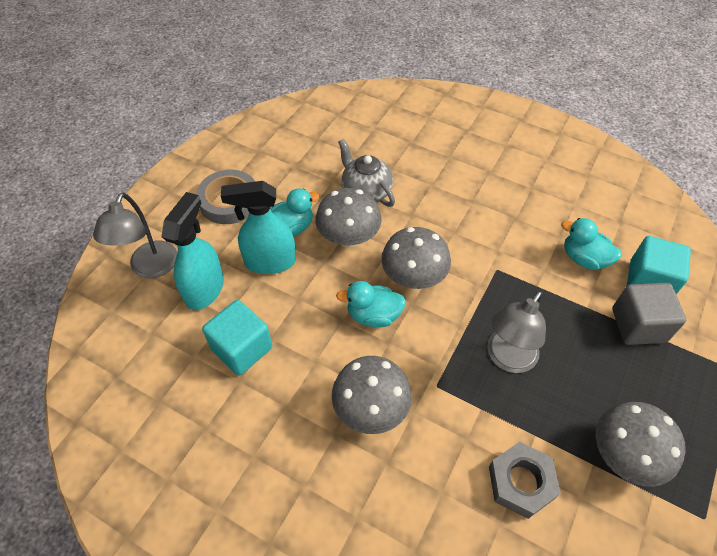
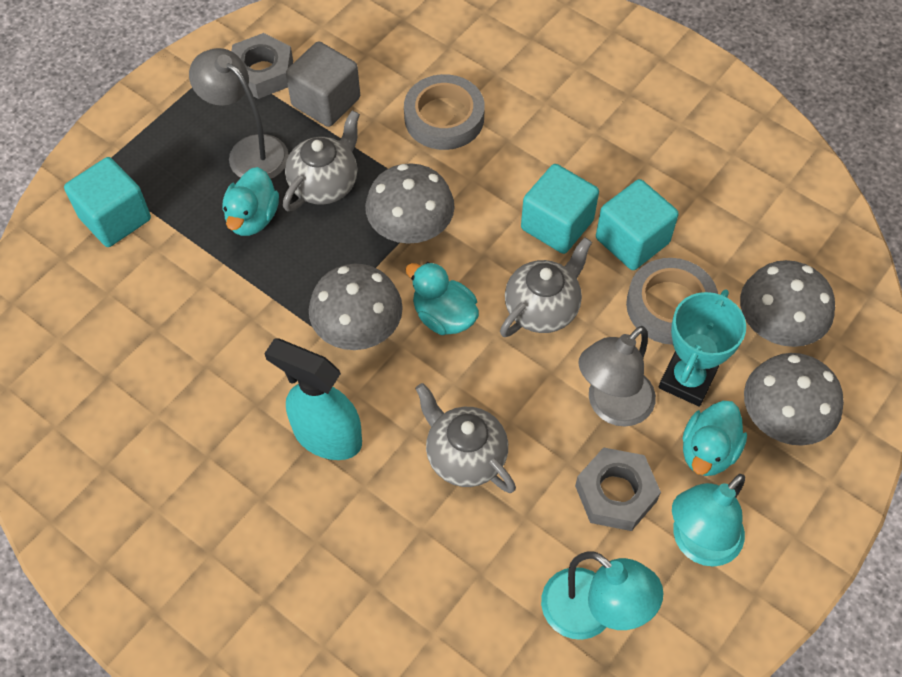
grey nut: [489,442,561,519] = 1 -> [231,33,293,99] [575,447,661,531] = 2
grey tape: [196,170,255,224] = 1 -> [404,74,485,150] [626,258,718,345] = 2
grey teapot: [338,139,395,207] = 1 -> [283,110,360,211] [415,383,516,493] [500,237,592,337] = 3
turquoise cube: [202,300,272,375] [627,236,691,294] = 2 -> [64,157,151,247] [521,164,599,254] [596,179,679,270] = 3
turquoise lamp: none = 0 -> [541,551,663,640] [672,474,745,567] = 2
turquoise spray bottle: [161,192,224,310] [221,181,296,274] = 2 -> [264,338,362,460] = 1
turquoise trophy: none = 0 -> [659,289,746,407] = 1

